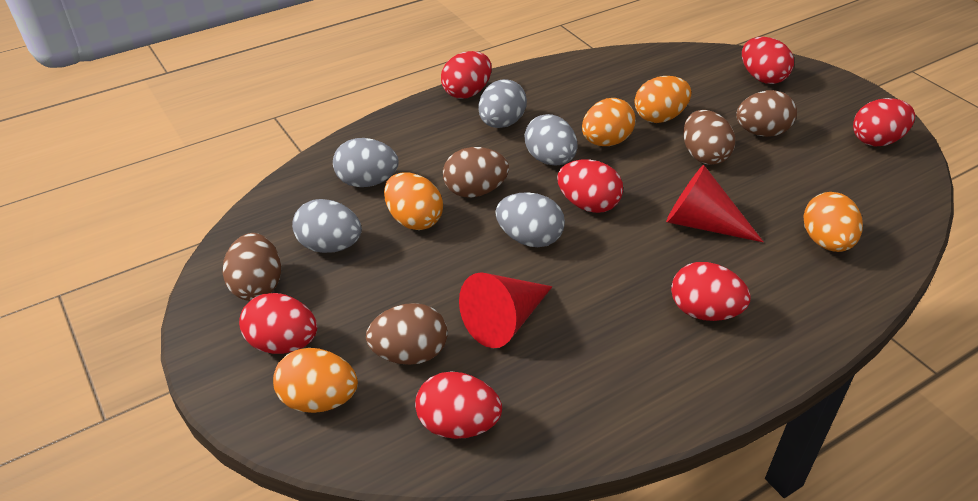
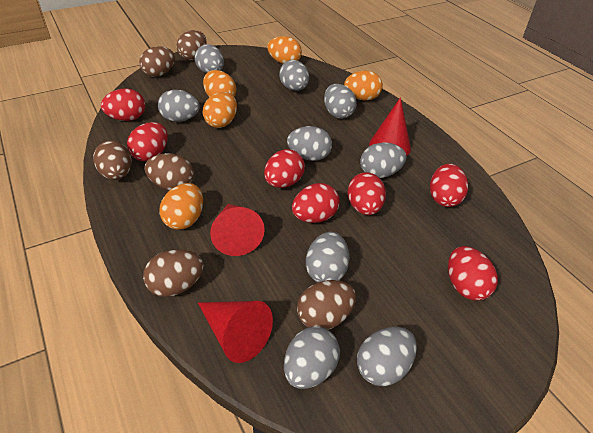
brown egg: [223,233,281,301] [366,303,447,365] [443,147,509,198] [683,110,735,165] [736,90,797,137] = 5 -> [93,140,132,180] [139,46,175,77] [143,250,204,297] [144,153,194,190] [177,30,207,60] [297,280,356,330] = 6
grey egg: [292,199,362,253] [333,138,399,187] [478,79,527,128] [495,192,565,247] [525,114,578,166] = 5 -> [158,90,200,122] [195,44,224,73] [279,60,309,91] [284,326,340,389] [287,126,332,161] [306,232,349,283] [324,84,357,119] [357,327,417,386] [360,143,406,178] = 9
red cone: [459,272,552,348] [666,165,763,242] = 2 -> [198,301,273,363] [210,204,265,256] [369,97,411,156] = 3

